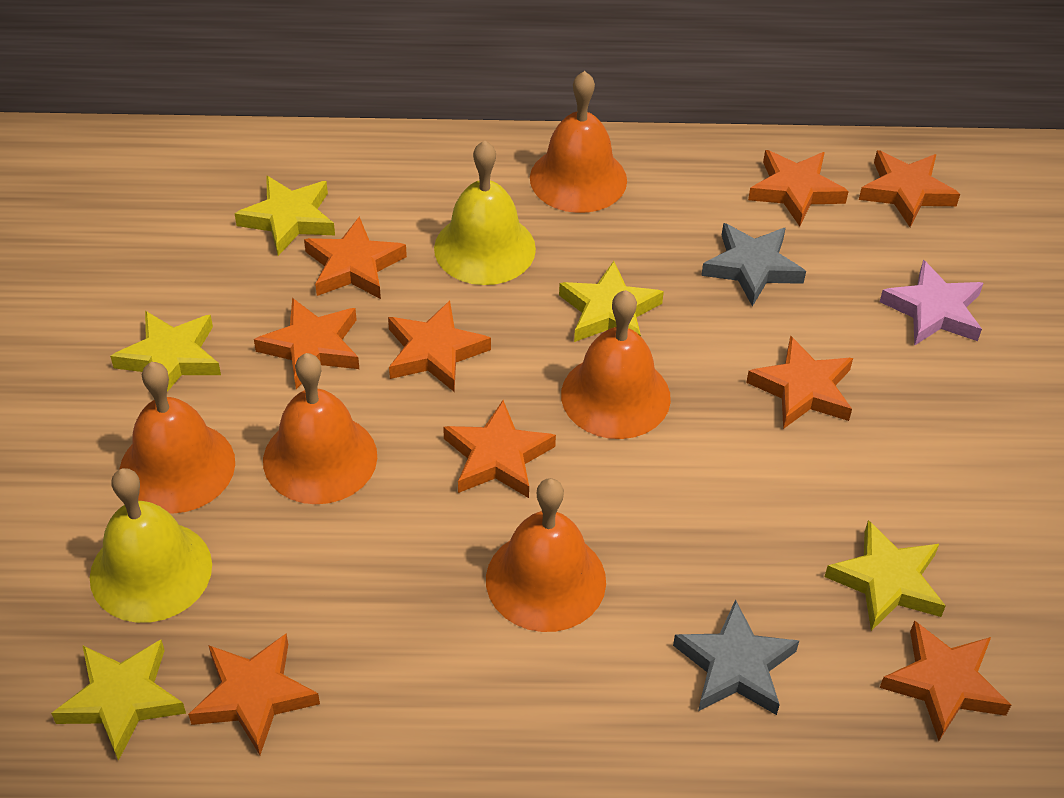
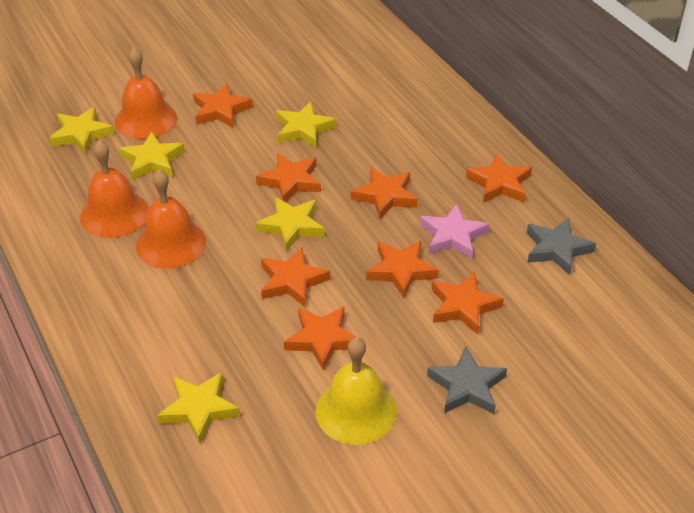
orange bell: [120,362,235,514] [263,353,377,504] [486,478,606,632] [530,71,627,213] [561,290,671,439] = 5 -> [80,140,149,238] [115,47,177,139] [136,169,206,269] = 3
orange star: [188,634,320,755] [254,298,359,389] [304,217,407,299] [388,300,491,392] [443,400,556,498] [746,335,853,429] [748,150,849,226] [859,150,960,227] [880,620,1011,741] = 9 -> [193,83,253,128] [256,153,321,202] [261,247,330,308] [284,306,357,371] [351,168,418,220] [366,241,439,298] [431,272,504,334] [466,153,532,203] = 8
yellow bell: [90,468,212,623] [434,140,536,285] = 2 -> [315,337,397,445] = 1

